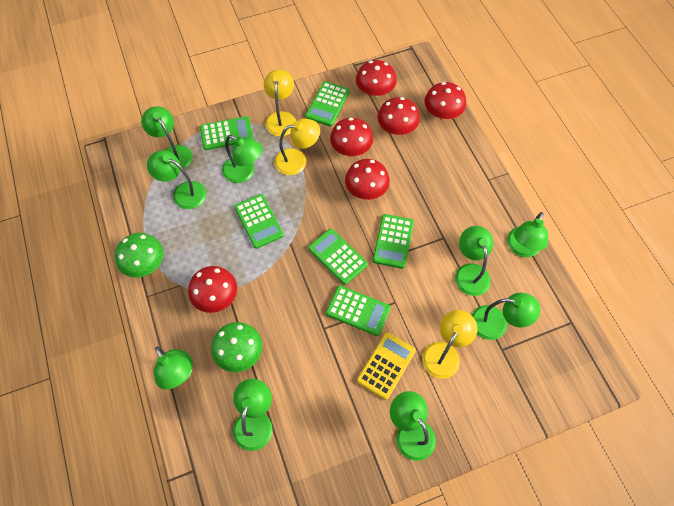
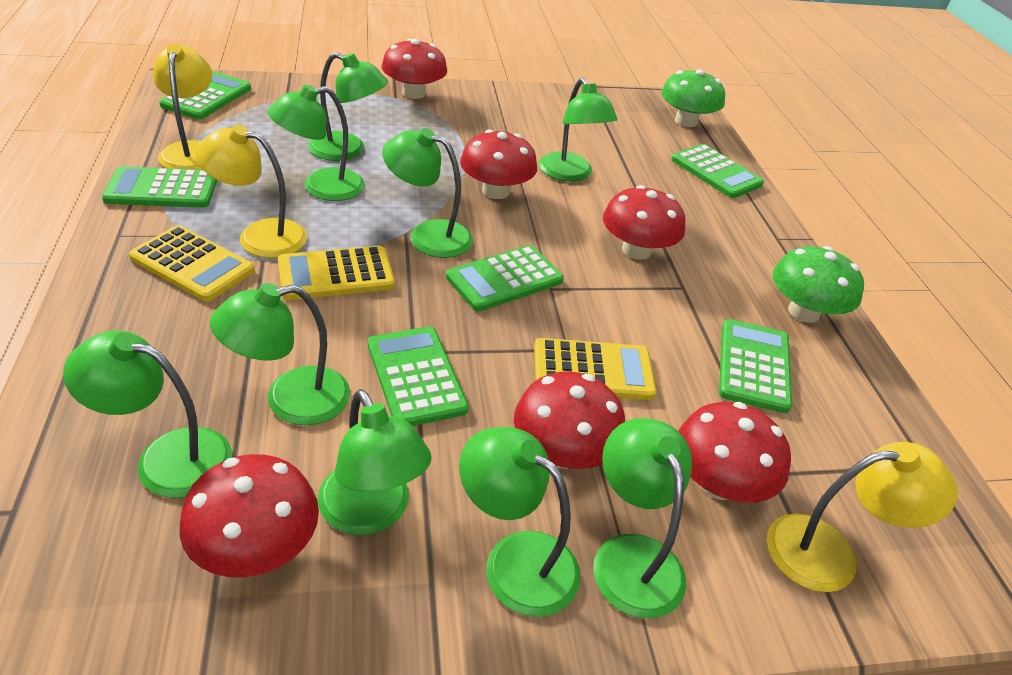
yellow calculator: [357,332,416,400] = 1 -> [129,225,255,302] [278,246,395,300] [534,338,657,400] = 3

